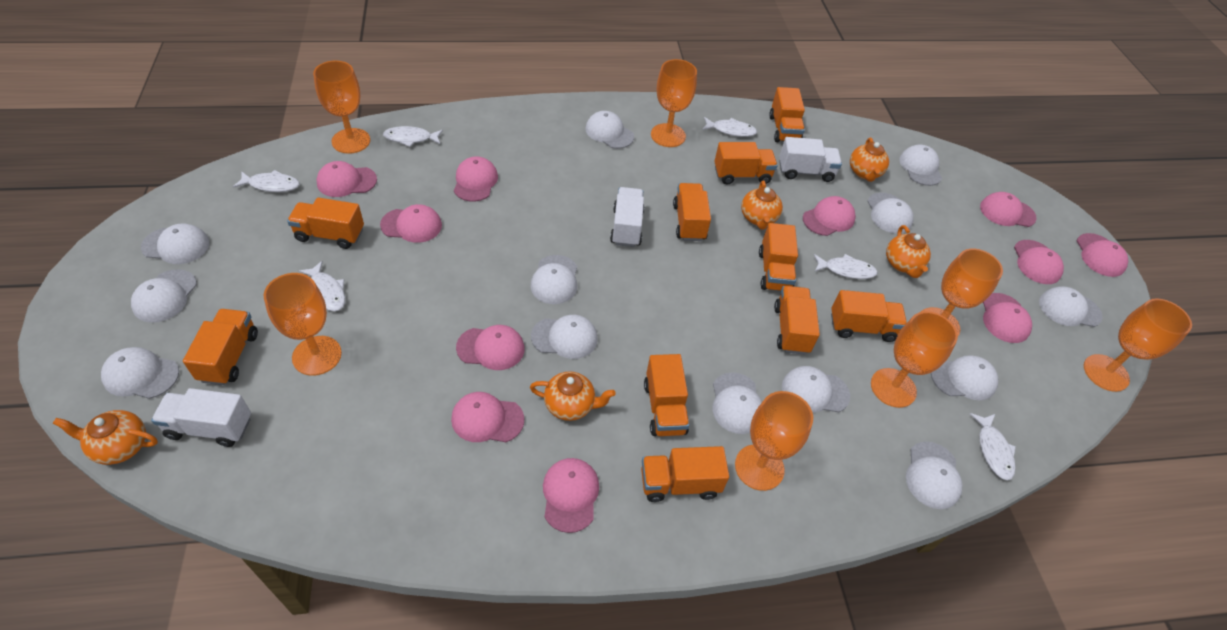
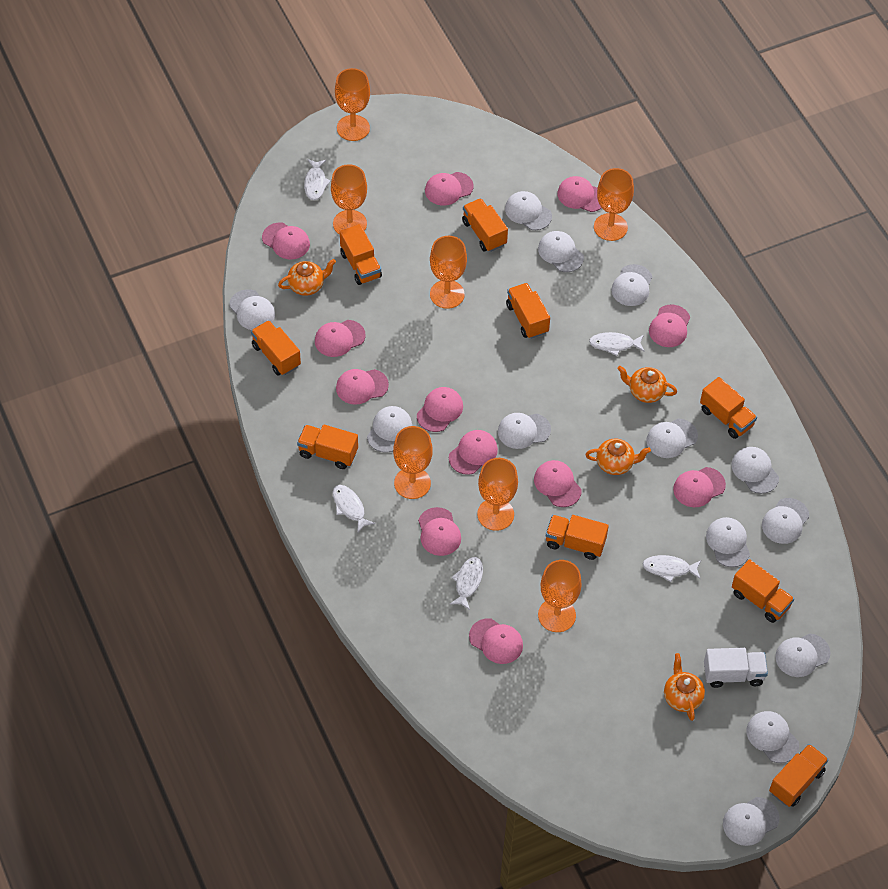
orange teapot: [52,410,158,465] [530,371,616,421] [741,181,783,230] [850,137,889,182] [886,225,931,278] = 5 -> [278,259,336,296] [585,439,651,475] [617,366,677,403] [664,653,705,721] = 4
orange truck: [183,309,258,385] [287,197,364,249] [641,446,729,502] [644,354,689,436] [673,183,711,241] [714,142,778,184] [759,223,798,291] [769,87,805,142] [774,286,820,355] [831,290,907,342] = 10 -> [251,320,301,376] [297,425,358,469] [340,224,382,285] [462,198,508,252] [506,283,550,339] [546,515,609,560] [700,377,757,439] [732,559,794,623] [769,744,829,807] = 9
pink cap: [316,161,377,197] [380,204,442,243] [451,392,524,442] [454,156,498,202] [456,325,525,370] [543,458,599,533] [803,196,856,236] [980,192,1036,227] [983,293,1032,343] [1014,240,1064,284] [1077,233,1128,277] = 11 -> [262,223,310,259] [315,320,366,357] [336,369,389,405] [417,387,463,432] [418,507,461,556] [425,172,473,206] [449,430,498,475] [469,618,523,664] [534,460,582,507] [557,176,601,212] [649,305,690,347] [673,467,726,507] = 12
white fish: [233,170,300,192] [299,261,345,311] [383,126,443,147] [702,117,757,137] [814,254,878,279] [970,413,1016,481] = 6 -> [304,159,331,200] [333,485,375,533] [449,557,483,610] [589,332,644,356] [643,555,701,582] = 5
white truck: [151,388,251,447] [610,187,644,247] [779,137,842,182] = 3 -> [704,648,768,688] = 1

